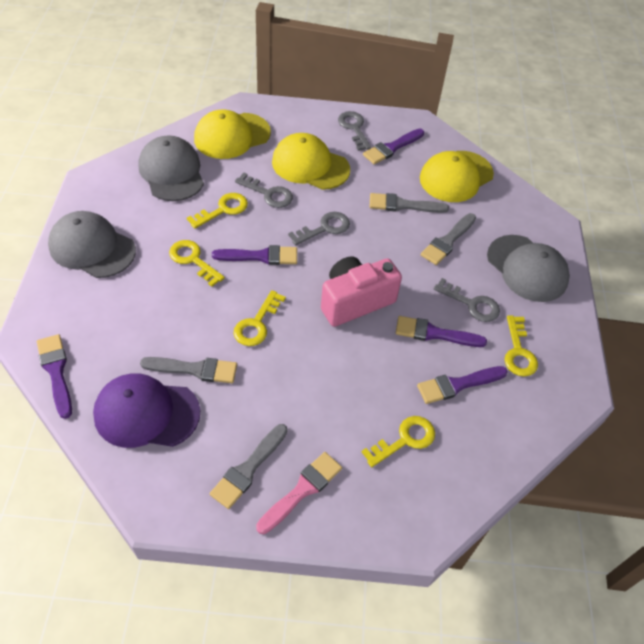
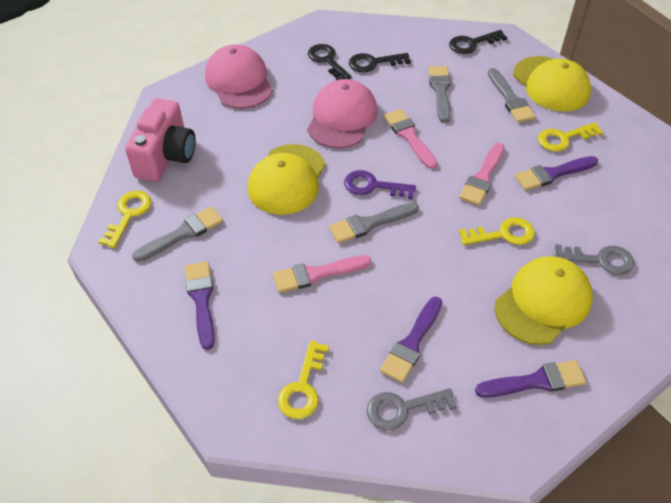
black key: none = 0 -> [308,44,352,80] [349,53,411,72] [449,30,507,54] = 3
grey cap: [48,211,136,278] [138,135,204,201] [487,235,570,302] = 3 -> none = 0
grey key: [235,173,293,208] [288,212,350,245] [338,111,371,151] [434,278,500,322] = 4 -> [367,388,457,430] [554,244,634,275] = 2
pink brush: [256,452,342,534] = 1 -> [273,255,371,293] [384,109,437,169] [459,143,504,206] = 3
pink cap: none = 0 -> [205,45,273,109] [307,79,378,149] = 2
purple brush: [37,334,72,419] [212,245,297,265] [363,128,424,164] [396,316,487,347] [417,366,508,404] = 5 -> [185,261,215,350] [380,297,442,383] [475,360,586,397] [515,156,598,190] = 4
purple cap: [93,373,200,448] = 1 -> none = 0
purple key: none = 0 -> [344,170,416,199] = 1
yellow key: [169,240,225,287] [187,193,248,229] [233,290,286,346] [362,416,435,467] [504,315,538,377] = 5 -> [98,191,151,248] [278,341,329,419] [459,217,535,245] [538,122,604,151] = 4

